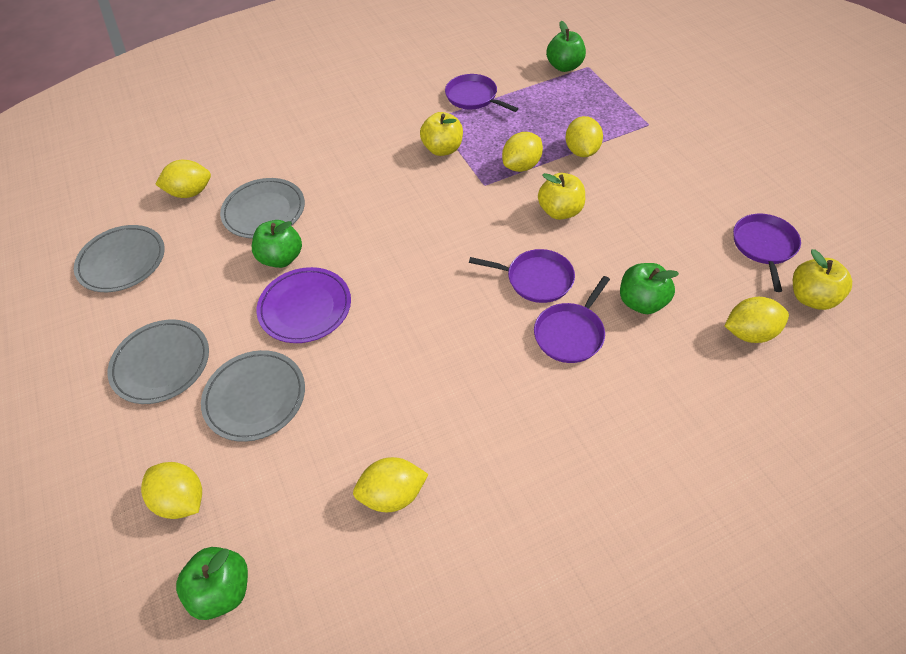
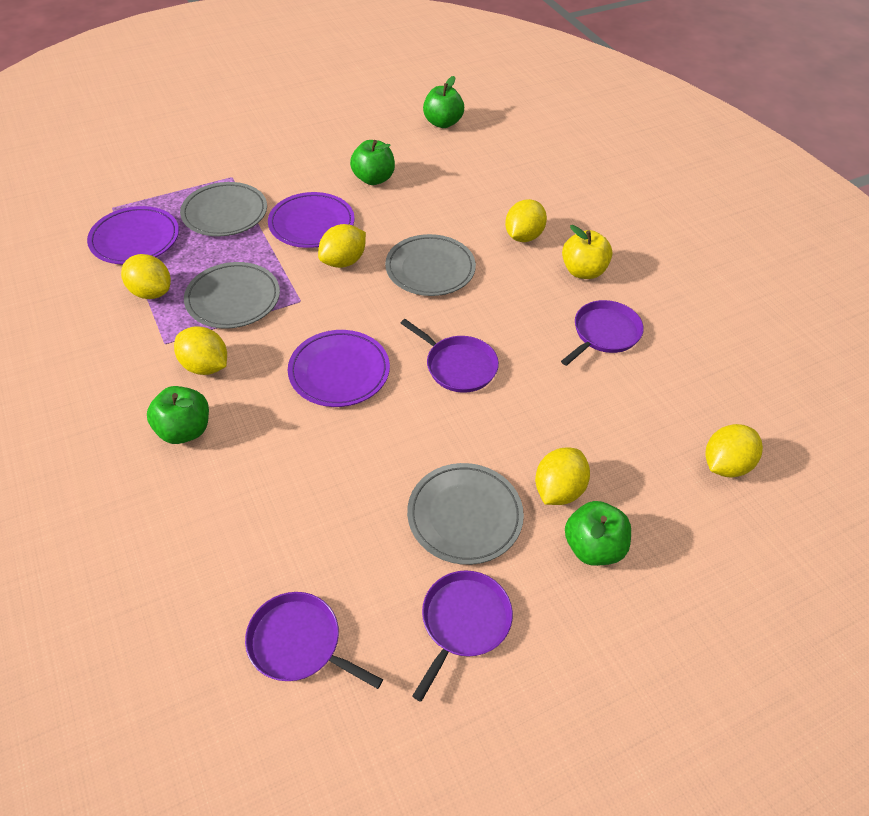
purple plate: [257,267,351,343] = 1 -> [87,206,179,265] [268,192,355,248] [288,330,390,407] = 3
yellow apple: [420,112,463,156] [538,173,585,220] [793,249,852,310] = 3 -> [562,225,613,279] = 1

